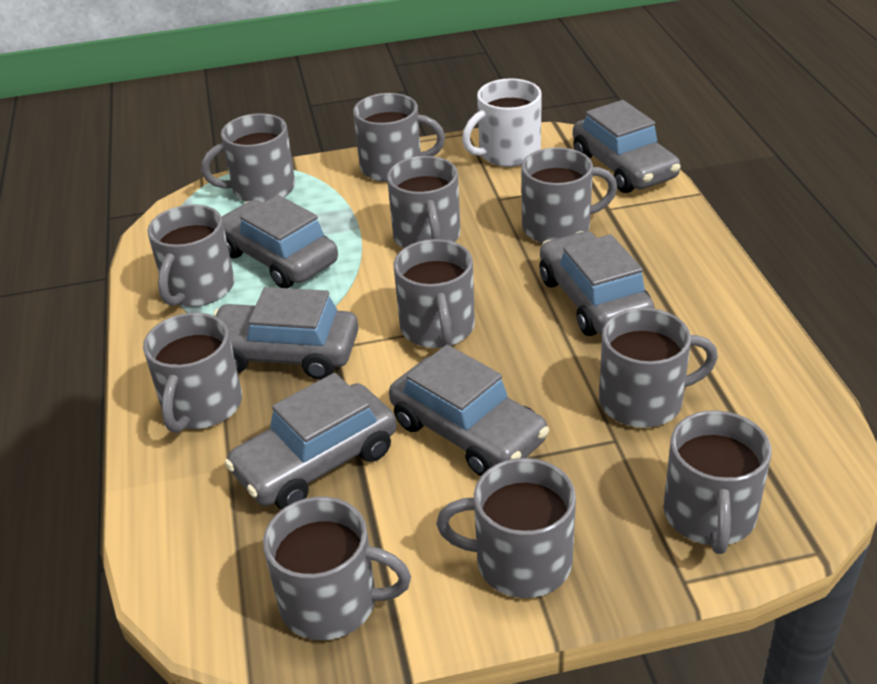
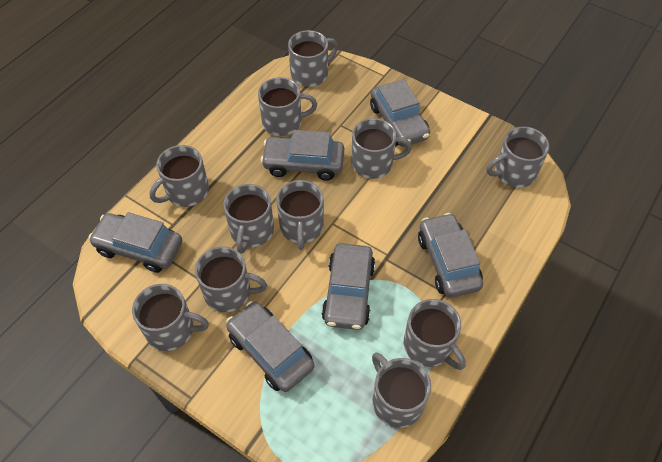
white mug: [462,78,542,167] = 1 -> none = 0

